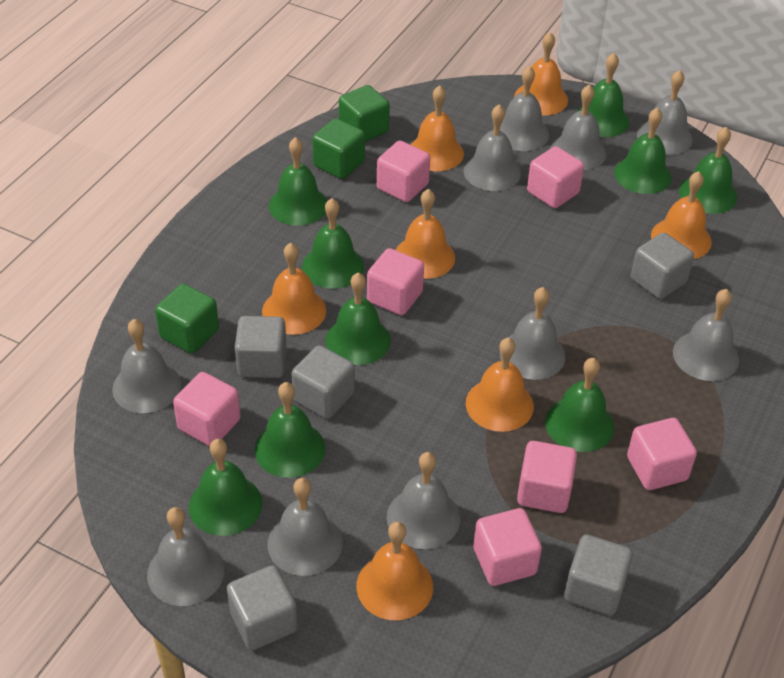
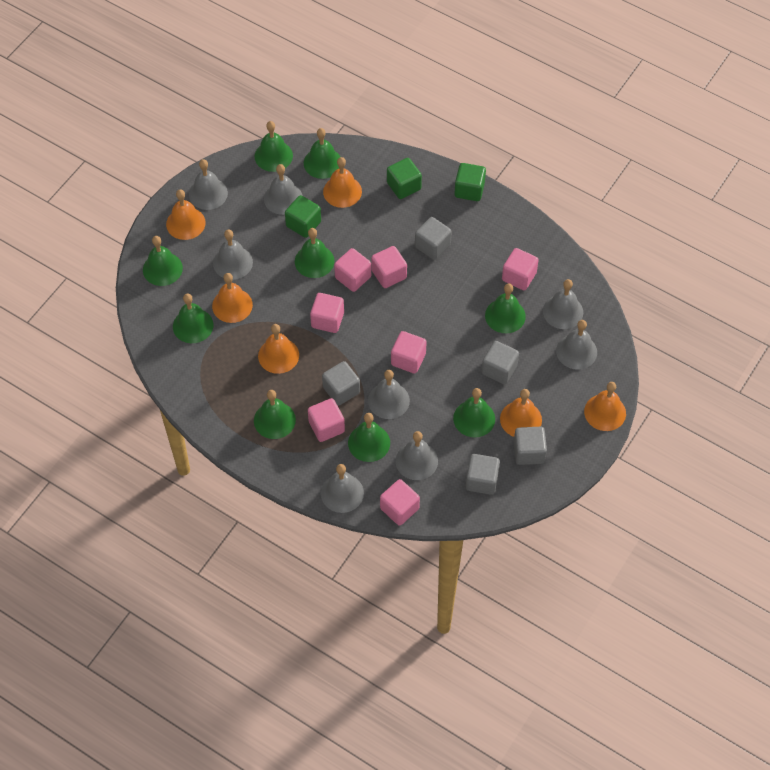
grey bell: [112,319,181,413] [147,507,224,606] [268,478,343,576] [387,452,460,549] [464,104,521,191] [500,66,549,151] [500,287,566,380] [550,85,606,170] [637,70,693,155] [673,289,739,381] = 10 -> [189,159,228,210] [213,229,253,280] [264,164,302,215] [321,464,364,513] [368,370,410,419] [396,431,438,480] [543,279,583,329] [556,320,597,370] = 8
orange bell: [262,243,326,335] [356,522,433,620] [396,189,455,279] [410,85,464,171] [466,338,534,432] [514,32,568,115] [651,171,712,259] = 7 -> [166,190,206,240] [212,273,253,323] [258,324,299,374] [323,157,362,208] [500,389,542,437] [584,382,626,431] = 6

